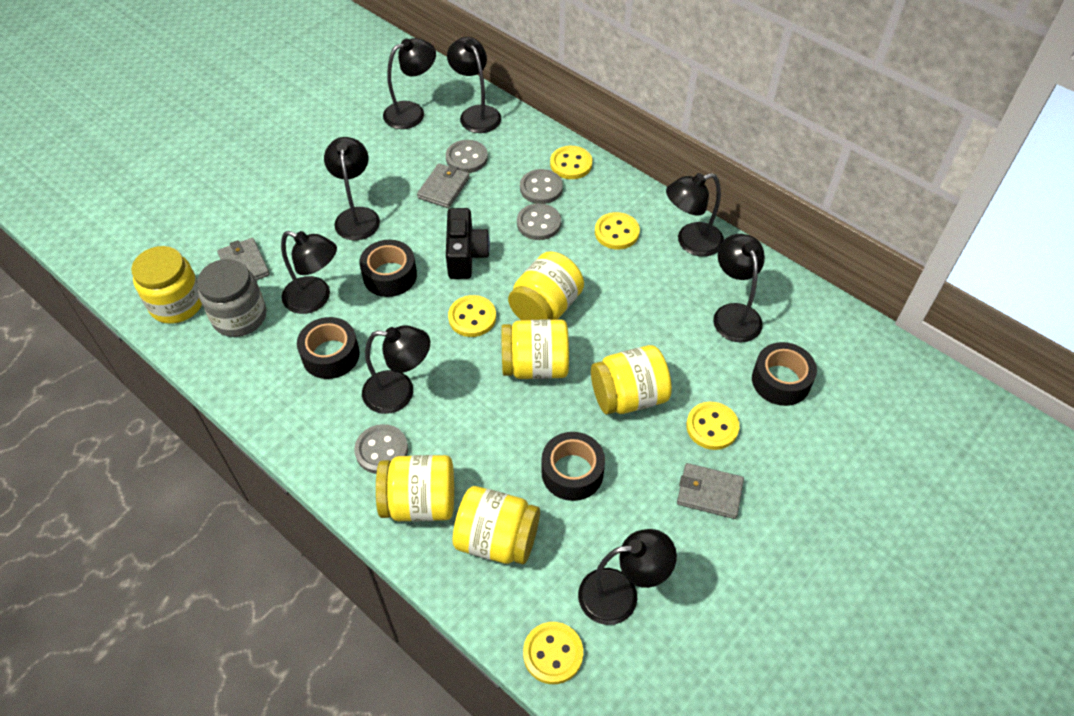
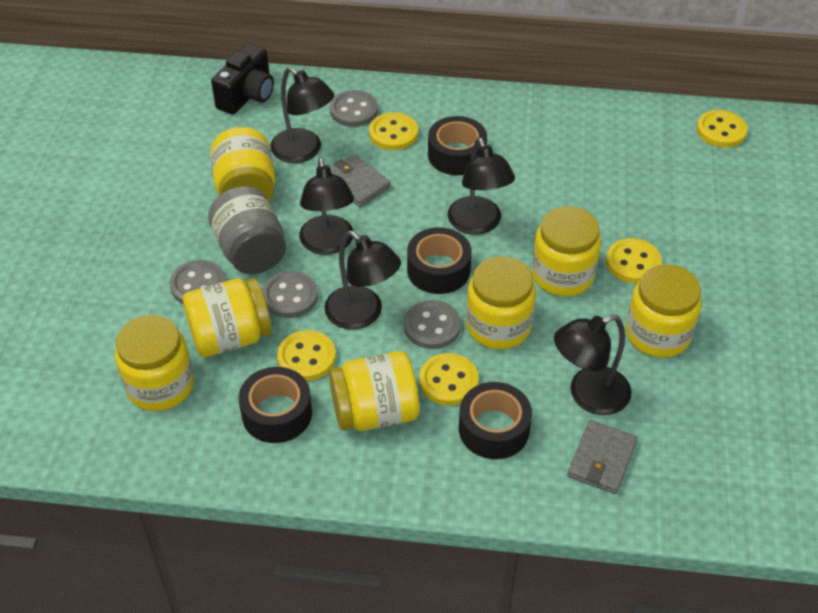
black lamp: [281,231,337,314] [324,137,380,240] [362,325,430,414] [383,38,436,129] [447,37,501,133] [578,529,677,625] [666,173,724,257] [713,234,765,342] = 8 -> [270,67,334,163] [300,157,354,255] [324,231,401,330] [448,137,515,235] [554,315,632,415] = 5
grey wallet: [217,238,270,280] [417,163,470,208] [677,463,744,519] = 3 -> [330,154,391,207] [568,420,637,494] = 2
yellow jar: [131,246,202,324] [376,455,454,521] [453,486,540,564] [501,319,569,379] [508,251,584,320] [591,345,672,414] = 6 -> [115,315,194,411] [183,278,272,357] [210,127,276,201] [329,351,419,431] [466,256,536,349] [532,206,601,296] [626,264,702,358] = 7

